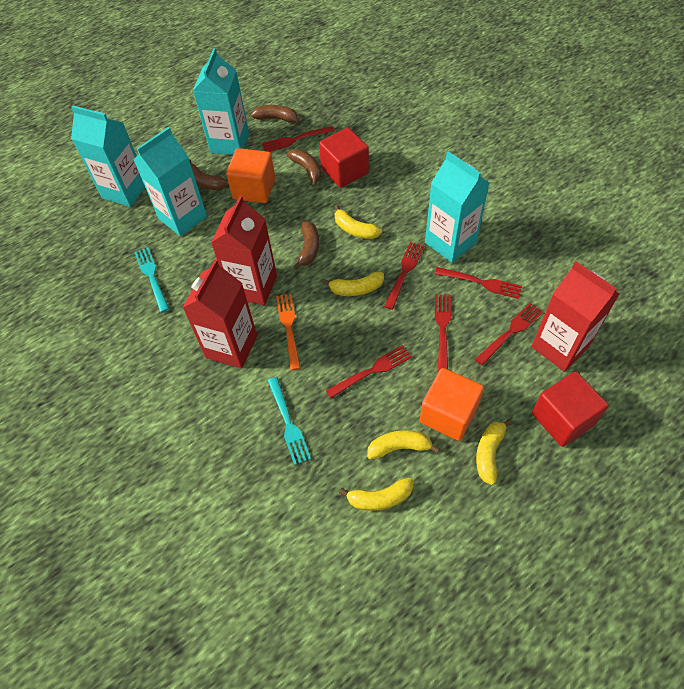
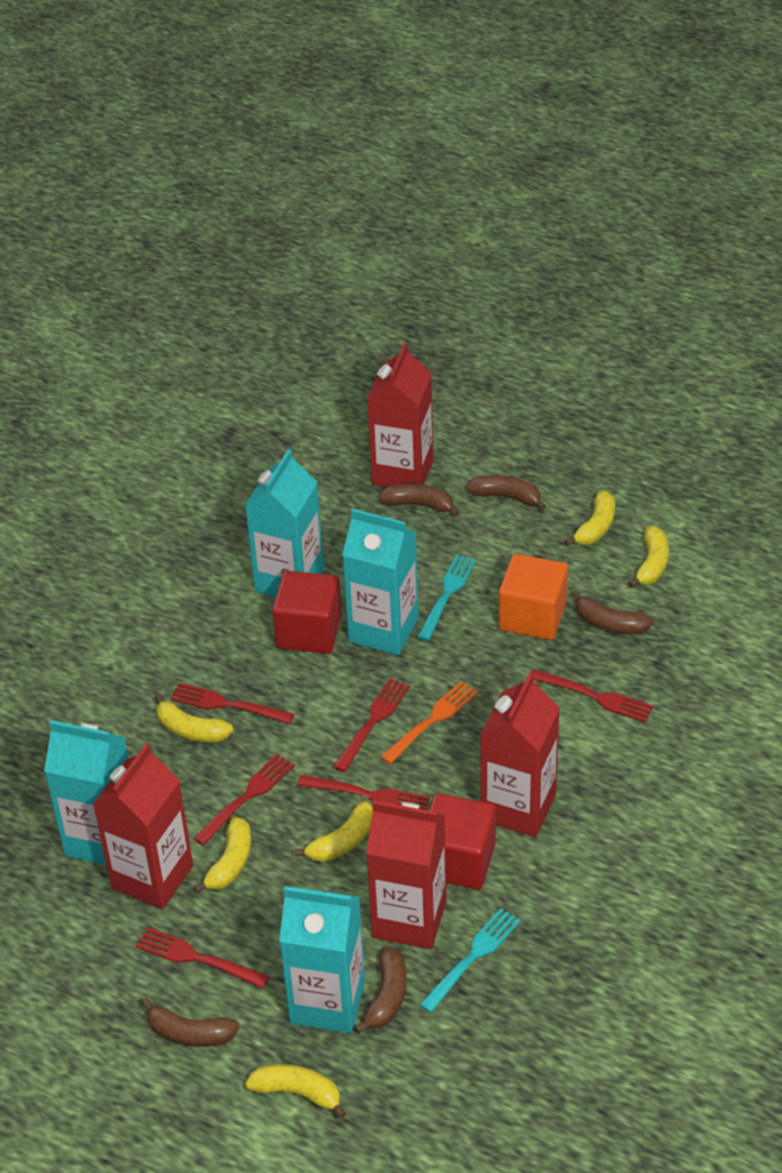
brown banana: [189,159,227,190] [251,105,301,124] [287,149,322,187] [293,222,319,270] = 4 -> [141,998,239,1047] [354,947,407,1034] [379,483,460,516] [466,475,546,510] [572,590,653,634] = 5
orange cube: [226,148,275,203] [419,368,484,441] = 2 -> [499,554,568,640] = 1
red carton: [182,259,257,368] [211,195,277,305] [531,261,619,372] = 3 -> [93,743,193,909] [366,800,446,949] [367,343,433,488] [480,672,560,837] = 4
yellow banana: [323,272,384,296] [335,205,382,239] [339,478,413,511] [367,430,440,459] [476,419,513,485] = 5 -> [155,694,233,742] [194,817,251,893] [245,1064,346,1119] [294,801,373,862] [565,490,615,546] [628,526,669,588] = 6

